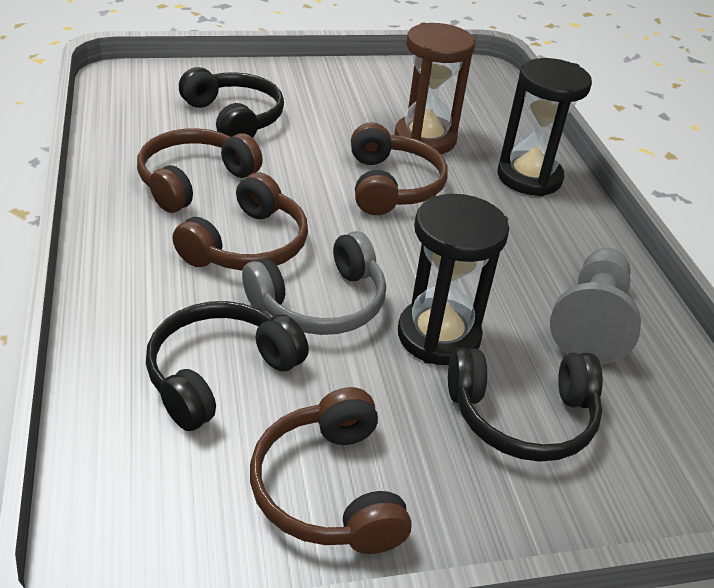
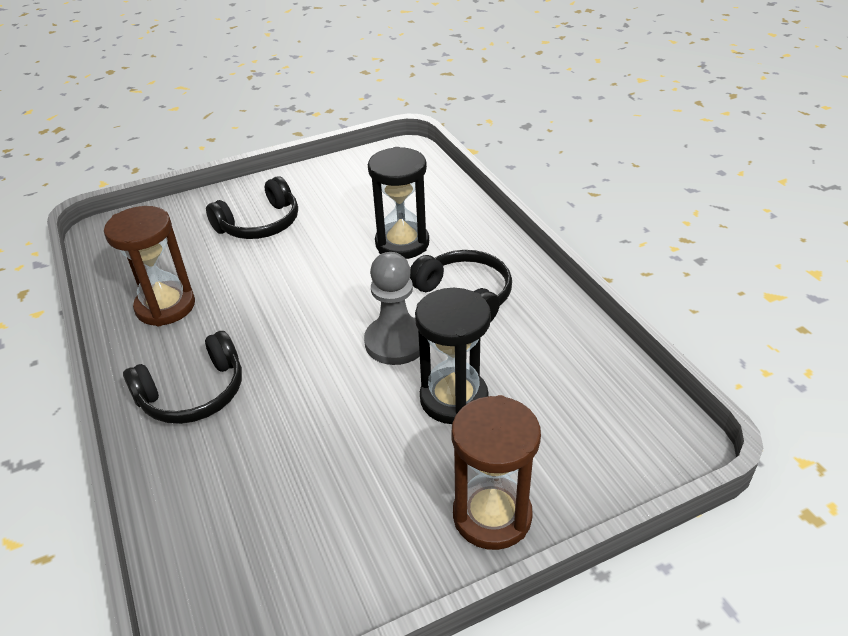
brown headphones: [137,128,263,213] [173,173,308,270] [250,387,412,554] [351,122,448,215] = 4 -> none = 0
brown hourglass: [394,23,475,154] = 1 -> [104,206,195,326] [451,395,541,550] = 2
grey headphones: [242,231,386,335] = 1 -> none = 0

